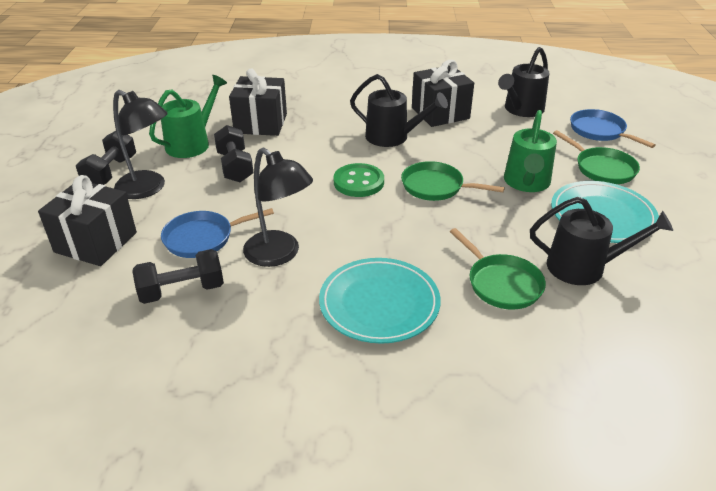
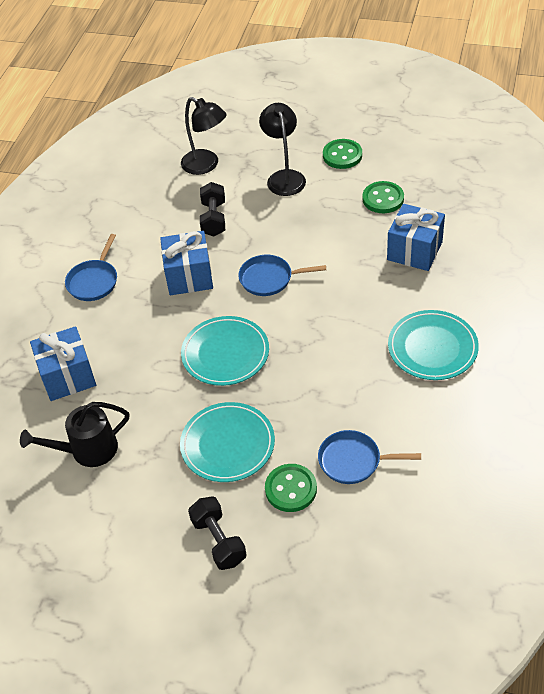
black dumbbell: [76,131,136,185] [132,249,224,304] [214,125,254,182] = 3 -> [188,496,247,570] [200,182,225,236] = 2
black gift: [38,175,137,266] [229,69,287,136] [412,60,474,127] = 3 -> none = 0
black watering can: [350,74,448,147] [498,47,549,117] [530,197,673,285] = 3 -> [20,402,129,467] = 1
blue gift: none = 0 -> [30,326,96,401] [160,231,213,295] [387,204,445,271] = 3
blue pan: [161,208,274,258] [570,109,656,148] = 2 -> [65,234,117,301] [238,255,326,296] [318,430,421,484] = 3
green button: [334,163,384,197] = 1 -> [265,464,317,512] [323,139,362,169] [362,181,404,213] = 3
green pan: [401,161,505,201] [450,228,546,310] [553,130,640,184] = 3 -> none = 0
green watering can: [149,75,227,158] [504,110,557,192] = 2 -> none = 0
turquoise plate: [319,258,441,344] [551,181,659,243] = 2 -> [180,402,275,482] [181,316,269,386] [388,310,479,380] = 3

